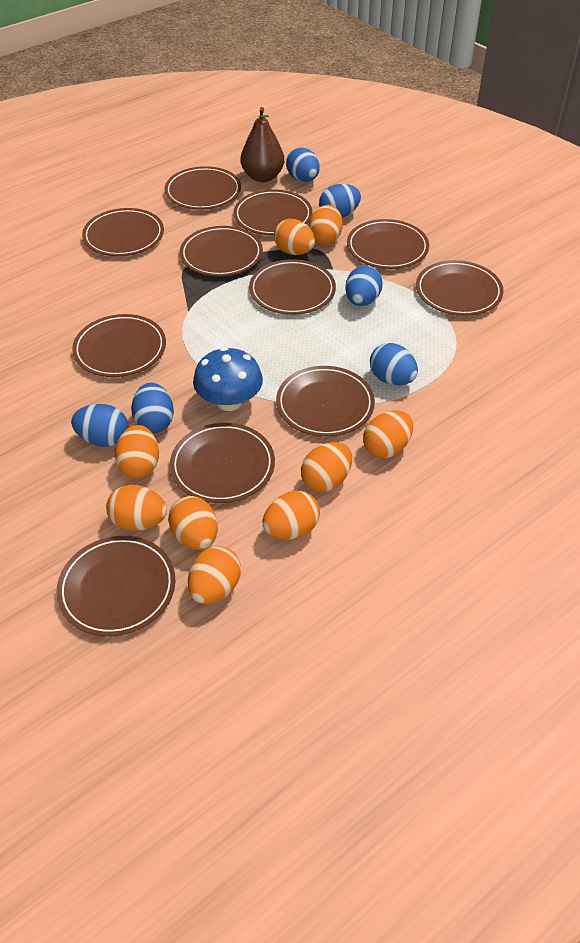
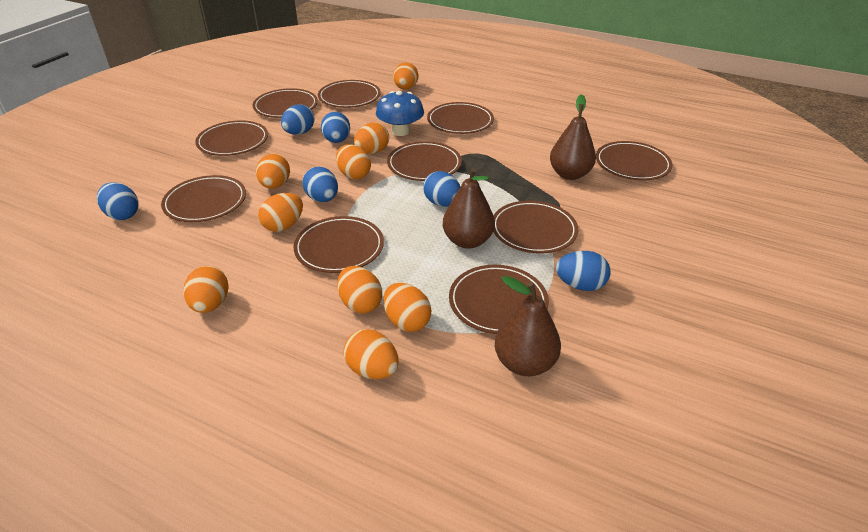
brown pear: [241,107,284,182] = 1 -> [443,168,495,249] [495,276,561,376] [550,94,596,180] = 3
brown plate: [56,536,175,636] [72,314,166,377] [82,208,164,256] [165,166,241,210] [170,423,275,503] [180,226,263,276] [233,189,312,235] [249,259,336,315] [276,366,375,437] [347,219,429,269] [416,260,504,316] = 11 -> [161,175,246,222] [195,120,268,156] [253,88,318,118] [293,216,384,273] [318,80,381,108] [387,141,462,181] [427,102,494,134] [449,265,549,334] [493,201,578,253] [596,141,673,180] = 10

